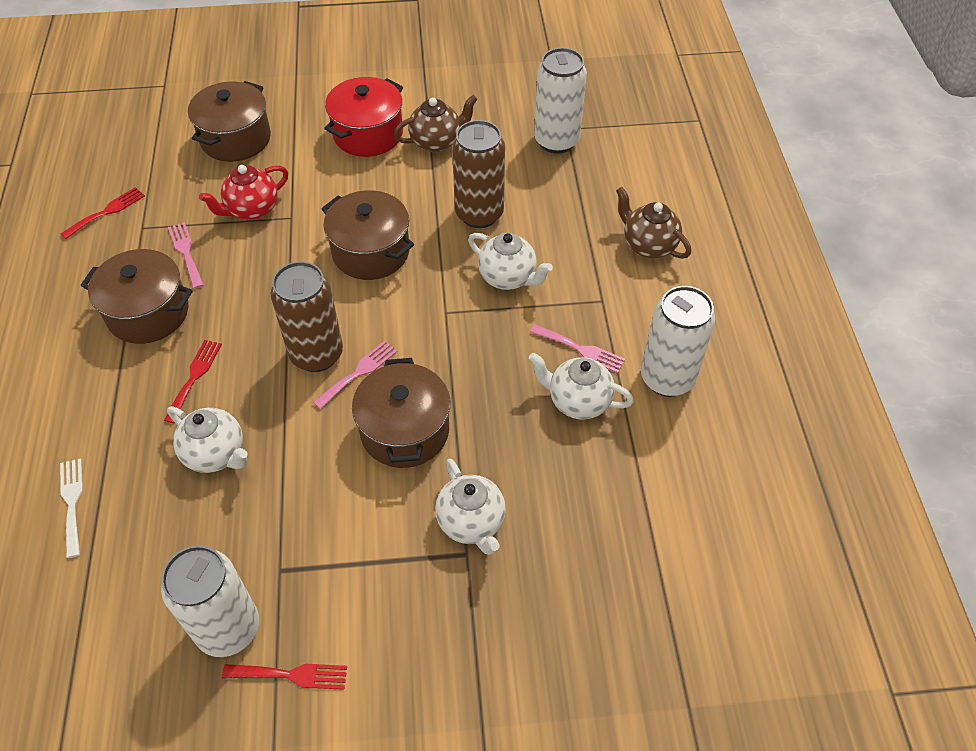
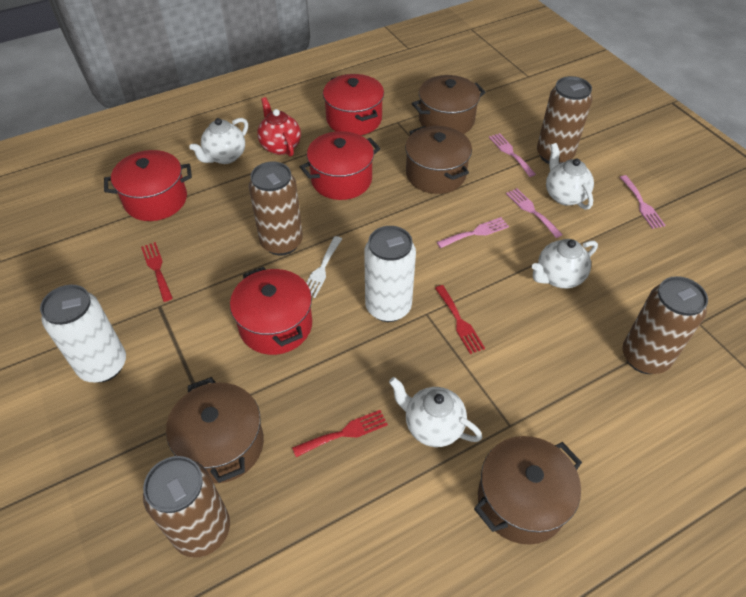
brown can: [271,261,343,372] [452,120,505,228] = 2 -> [143,456,230,558] [249,161,303,256] [537,76,592,164] [622,276,708,374] = 4
brown teapot: [394,95,478,152] [616,187,691,259] = 2 -> none = 0
pink fork: [168,222,204,289] [313,341,398,409] [530,324,625,373] = 3 -> [437,217,509,248] [489,133,536,177] [506,188,563,238] [620,175,666,229] = 4
red pot: [324,77,403,157] = 1 -> [104,150,192,221] [230,267,312,355] [300,131,381,200] [323,74,384,135] = 4
white can: [161,545,259,657] [534,48,587,154] [641,286,715,397] = 3 -> [40,285,126,383] [364,226,416,322] = 2

